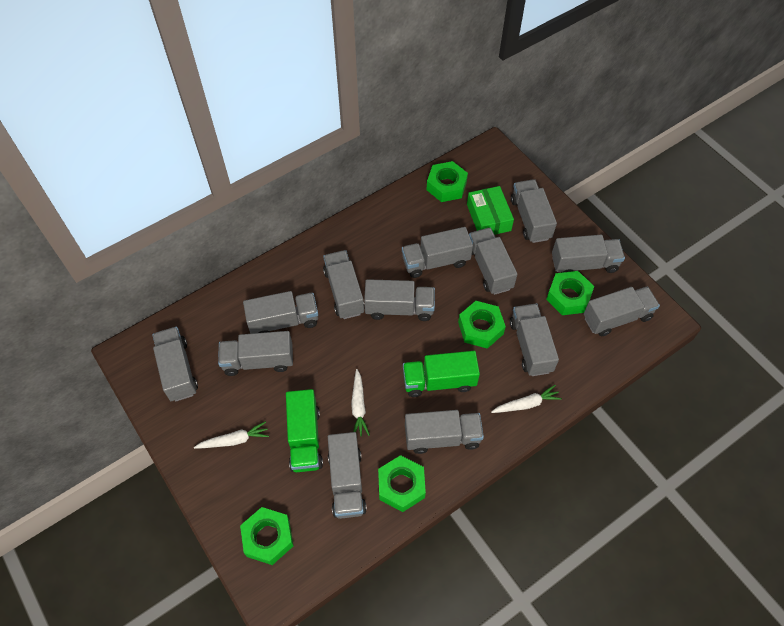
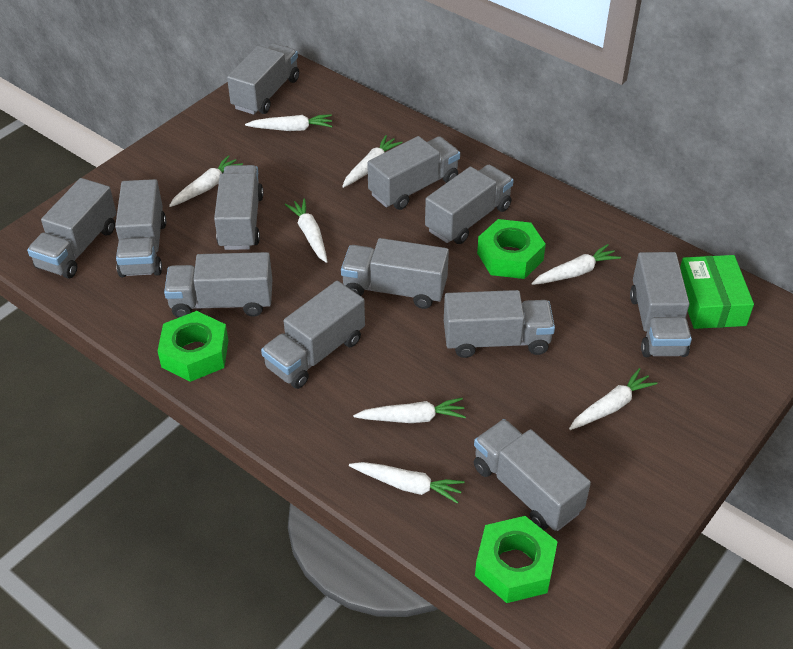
green nut: [240,507,293,565] [378,455,426,512] [426,161,468,202] [458,301,506,349] [546,271,594,315] = 5 -> [158,311,228,382] [475,516,558,603] [477,219,546,279] = 3
green truck: [286,389,323,472] [403,351,480,397] = 2 -> none = 0
grey truck: [152,327,198,402] [218,331,293,376] [243,291,318,334] [323,250,365,319] [328,432,367,519] [364,279,435,321] [402,227,473,278] [405,410,484,454] [469,227,518,295] [510,303,559,376] [511,179,557,243] [552,235,625,273] [584,286,660,336] = 13 -> [27,178,116,279] [115,179,166,277] [164,252,272,318] [214,165,264,250] [227,43,299,115] [261,281,365,389] [341,238,449,309] [367,136,460,210] [425,165,514,244] [444,290,555,358] [474,419,591,531] [630,252,692,357] = 12
white carrot: [194,421,269,449] [351,369,370,436] [491,385,562,413] = 3 -> [169,155,243,207] [245,114,332,131] [284,198,328,263] [342,135,403,188] [349,462,464,504] [353,398,466,423] [531,244,621,285] [569,368,657,430] = 8

